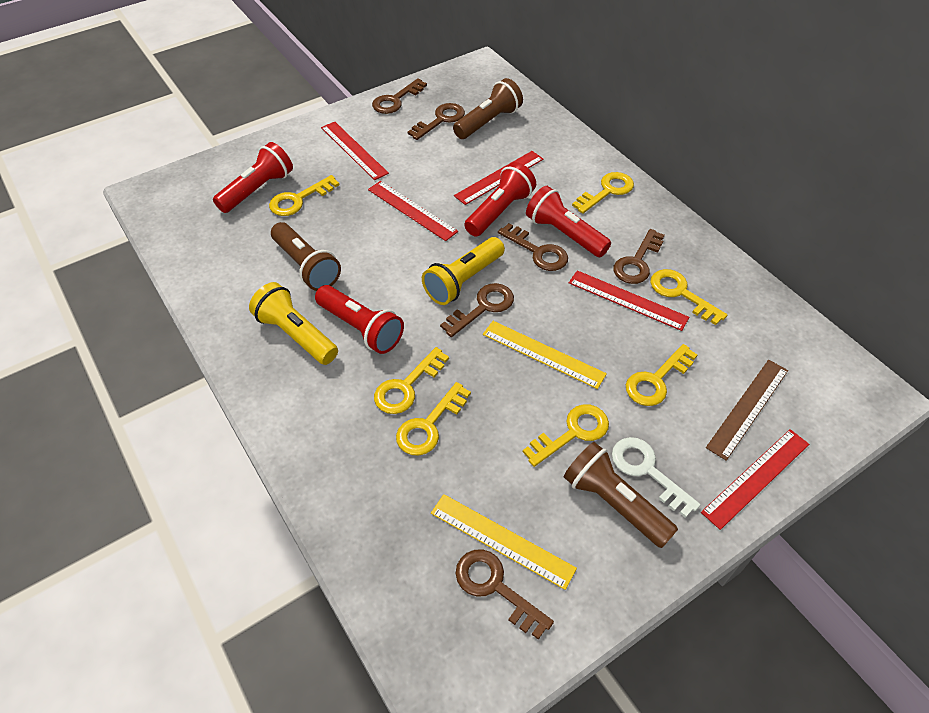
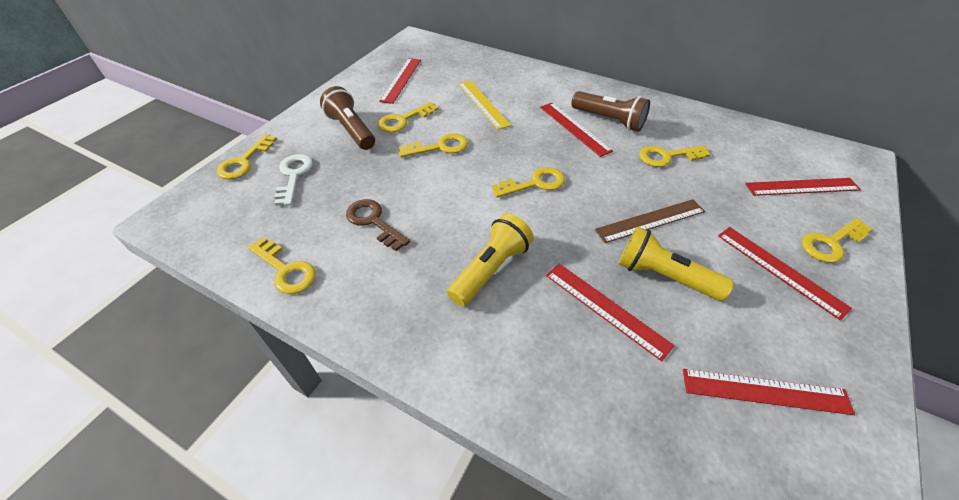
brown flashlight: [271,222,341,291] [453,78,523,139] [564,442,678,548] = 3 -> [320,86,375,150] [571,91,650,132] = 2
brown key: [372,78,427,114] [408,103,465,140] [440,283,514,337] [455,549,554,640] [498,223,568,271] [613,229,665,284] = 6 -> [346,199,410,251] = 1
red flashlight: [213,142,293,213] [315,285,404,354] [464,162,536,237] [526,186,611,257] = 4 -> none = 0
red ruler: [321,122,389,180] [368,181,458,241] [454,151,543,205] [569,270,689,331] [701,429,809,530] = 5 -> [379,58,421,104] [540,103,613,157] [546,263,675,361] [683,369,855,415] [718,227,852,321] [745,178,861,196] = 6
yellow ruler: [431,494,577,590] [483,321,607,389] = 2 -> [458,80,511,130] = 1

